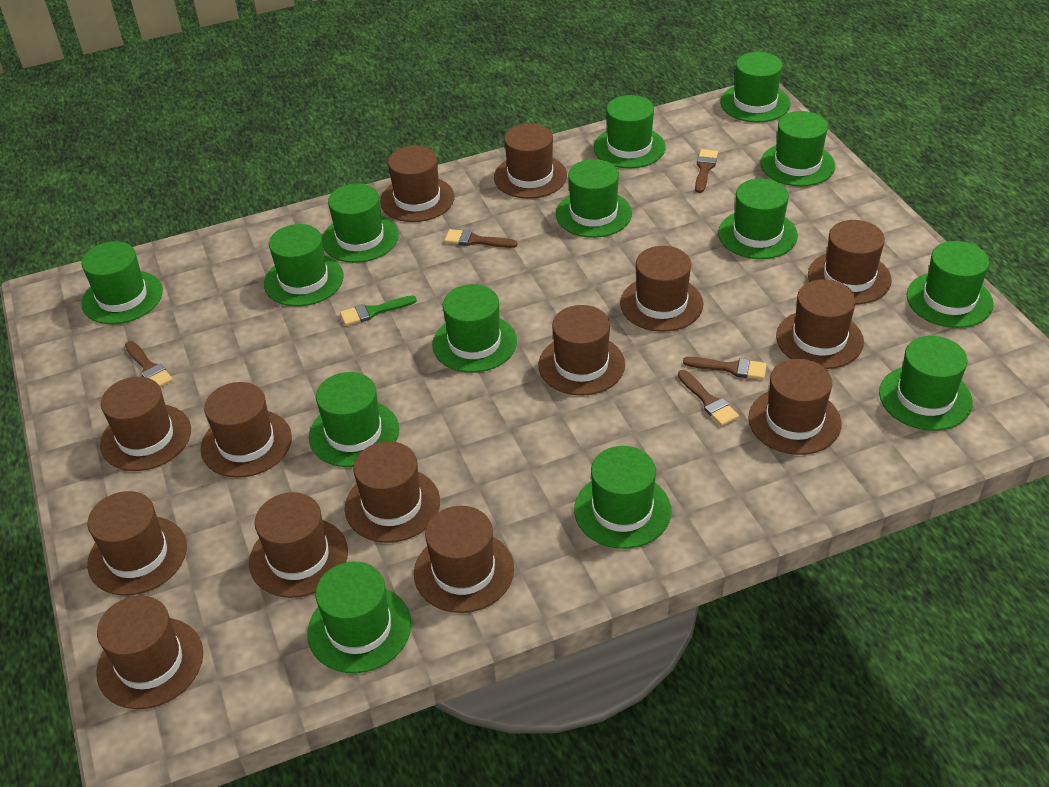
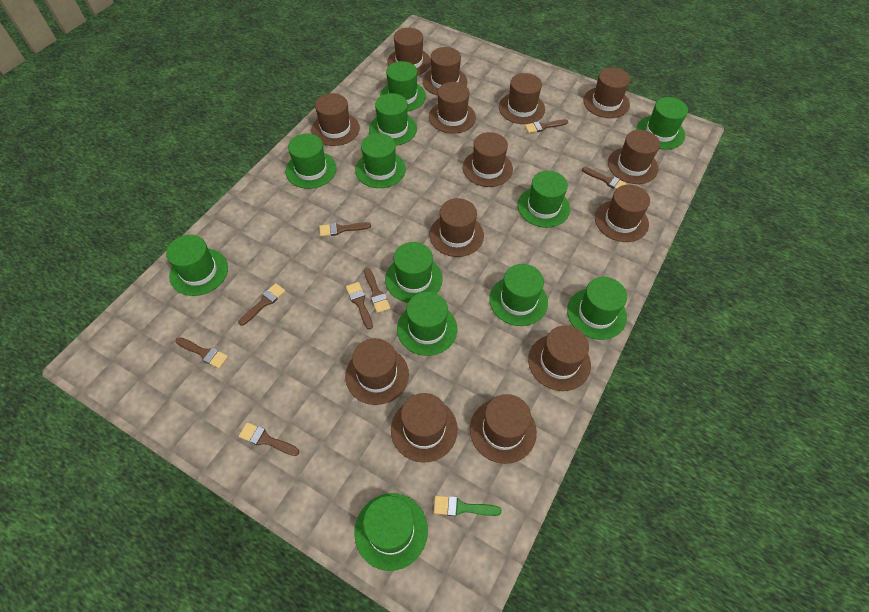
brown brush: [125,341,173,387] [444,229,518,248] [678,370,739,426] [683,357,767,379] [695,149,718,193] = 5 -> [176,337,228,369] [238,283,286,326] [239,422,299,456] [319,222,371,237] [346,282,373,329] [364,268,391,313] [525,119,568,133] [582,167,629,189] = 8
green hat: [81,241,163,324] [264,224,344,306] [307,562,411,673] [309,372,399,467] [322,183,399,263] [432,284,517,373] [556,159,632,238] [574,446,671,549] [594,95,666,168] [718,178,798,259] [720,52,791,123] [760,111,835,187] [879,336,973,431] [907,241,994,328] = 14 -> [166,235,228,296] [285,133,337,189] [354,493,428,571] [355,133,406,188] [369,93,417,146] [380,61,426,111] [385,242,443,303] [397,292,458,356] [489,264,548,326] [517,171,570,228] [567,277,627,340] [637,97,688,149] = 12

